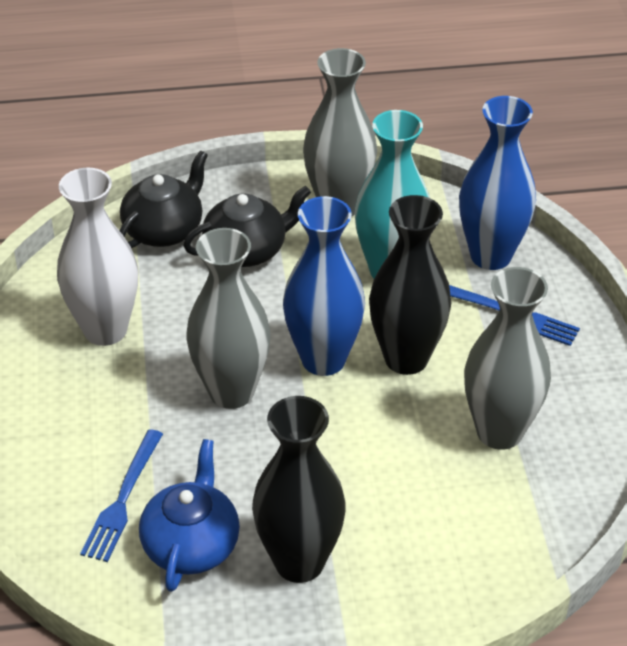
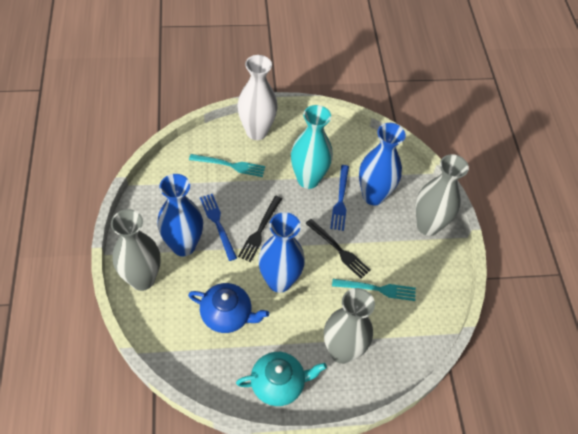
black fork: none = 0 -> [238,196,282,262] [305,219,371,279] = 2
black teapot: [119,151,208,248] [183,186,311,267] = 2 -> none = 0
black vase: [252,396,346,583] [369,195,451,375] = 2 -> none = 0
blue vase: [283,196,365,376] [459,96,536,270] = 2 -> [157,174,203,256] [258,212,305,293] [359,123,406,205] = 3
turquoise fork: none = 0 -> [189,154,265,177] [332,279,416,301] = 2
turquoise teapot: none = 0 -> [236,352,327,406] = 1

